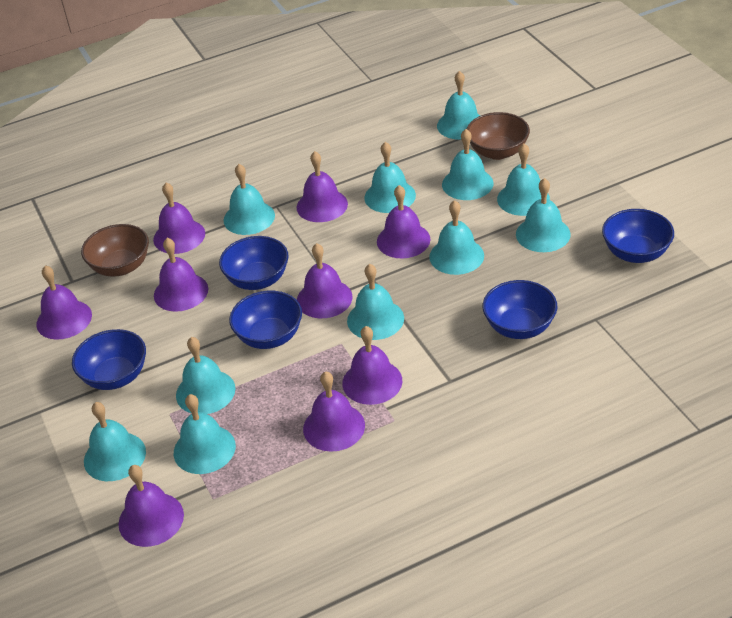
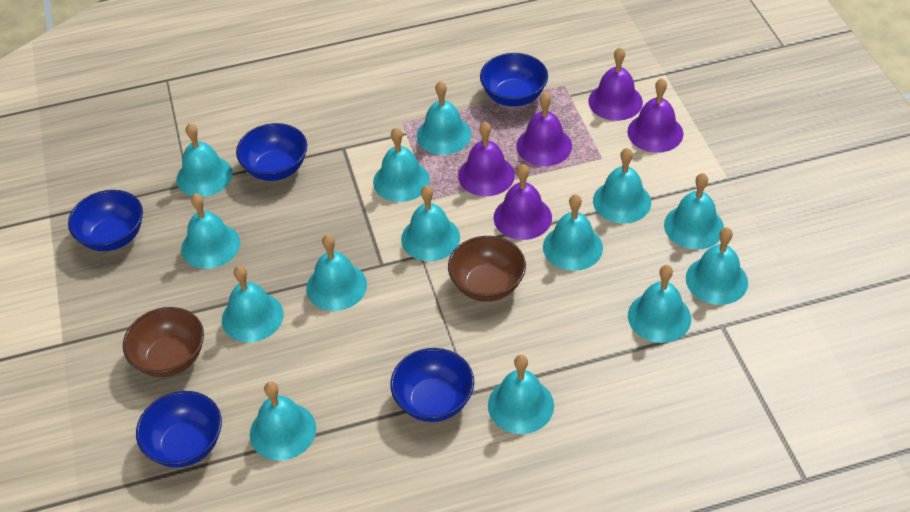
purple bell: [37,265,92,340] [119,465,184,547] [153,182,205,254] [154,238,208,312] [297,151,348,222] [297,243,353,318] [303,371,365,452] [342,326,402,405] [377,185,430,258] = 9 -> [458,122,515,196] [494,164,552,240] [516,92,572,166] [588,47,643,121] [627,78,683,153] = 5
turquoise bell: [84,402,146,481] [174,394,236,474] [176,337,235,414] [223,164,275,235] [347,264,404,340] [365,142,416,213] [429,200,484,275] [437,71,480,140] [442,129,493,200] [497,143,550,216] [516,178,571,252] = 11 -> [177,123,233,197] [181,193,240,269] [222,266,284,342] [250,382,316,460] [306,235,367,311] [373,128,430,202] [401,185,460,261] [416,81,471,155] [488,355,554,434] [543,194,603,271] [593,148,651,224] [628,265,691,343] [664,173,724,249] [686,227,748,305] = 14

